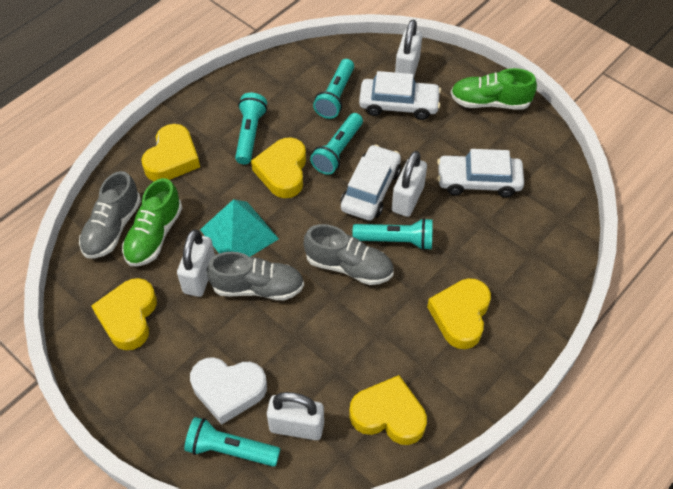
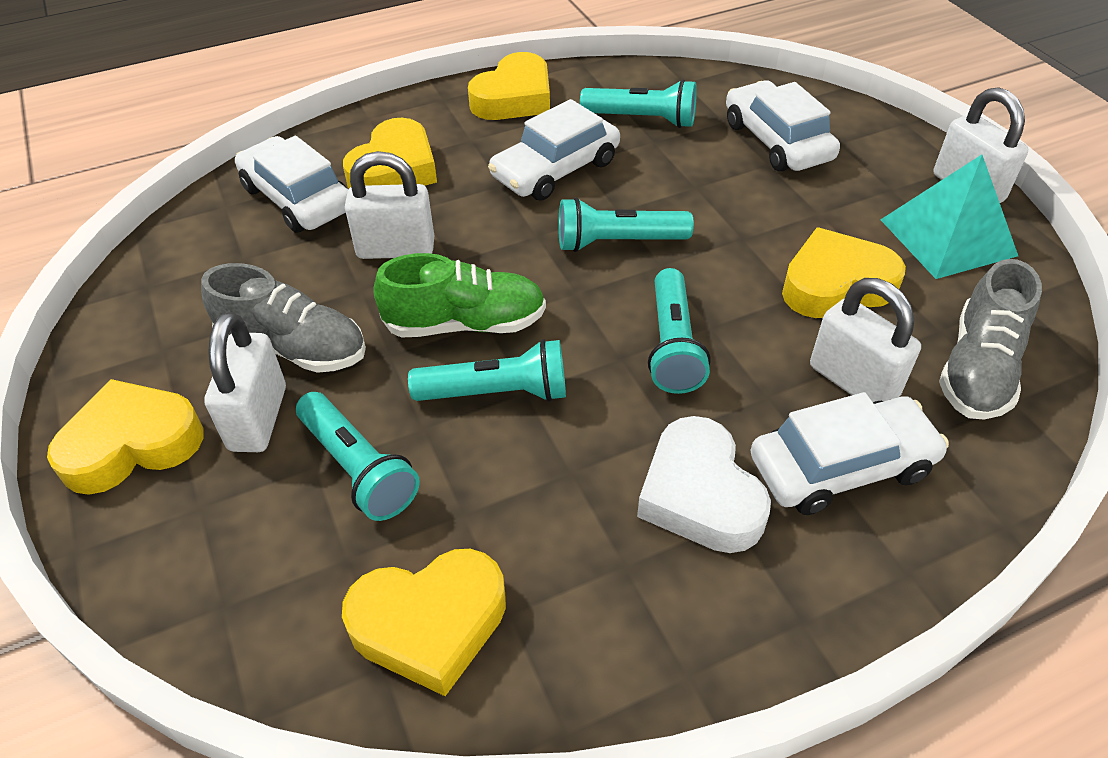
green shoe: [122,178,183,266] [451,68,537,110] = 2 -> [373,253,546,338] = 1
grey shoe: [79,171,141,259] [207,252,304,300] [304,224,393,285] = 3 -> [201,263,366,373] [939,259,1042,420] = 2
white car: [341,144,401,221] [359,71,441,120] [437,149,524,198] = 3 -> [235,135,348,233] [488,99,620,201] [726,80,840,171] [750,392,949,515] = 4

